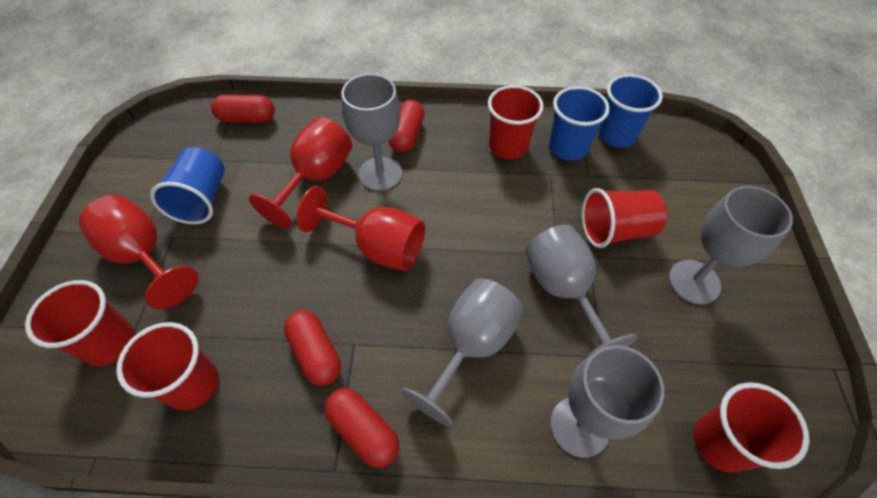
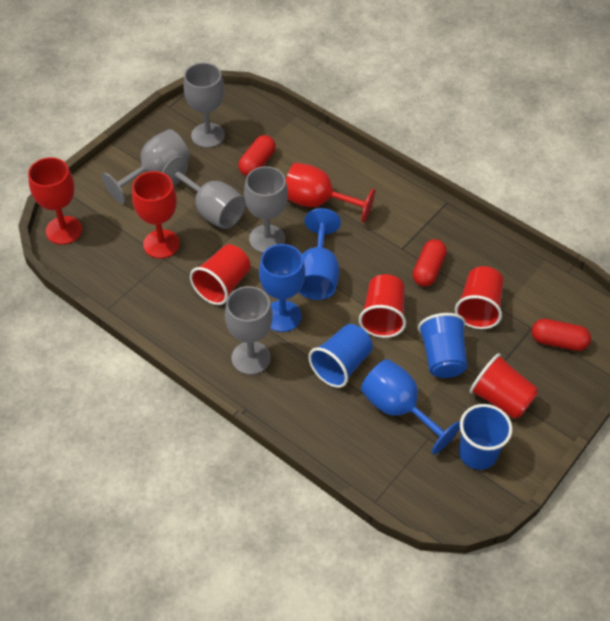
blue goblet: none = 0 -> [259,244,305,332] [299,208,341,300] [361,359,460,455] = 3
red capsule: [211,95,275,123] [284,310,341,386] [324,388,399,468] [388,100,424,152] = 4 -> [238,135,276,176] [413,239,447,286] [532,319,591,351] = 3
red cup: [25,280,135,366] [116,322,219,410] [488,85,544,159] [582,188,667,248] [694,382,810,473] = 5 -> [190,244,251,305] [359,274,406,338] [455,266,504,329] [470,353,538,419] = 4

